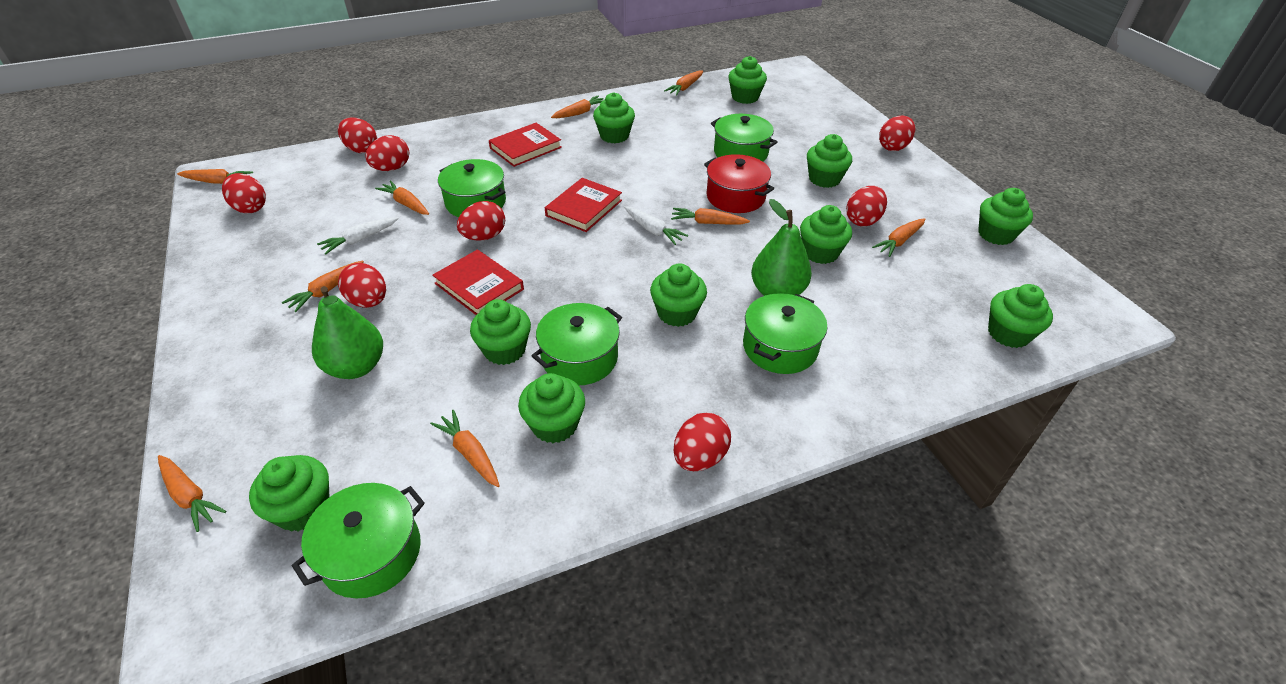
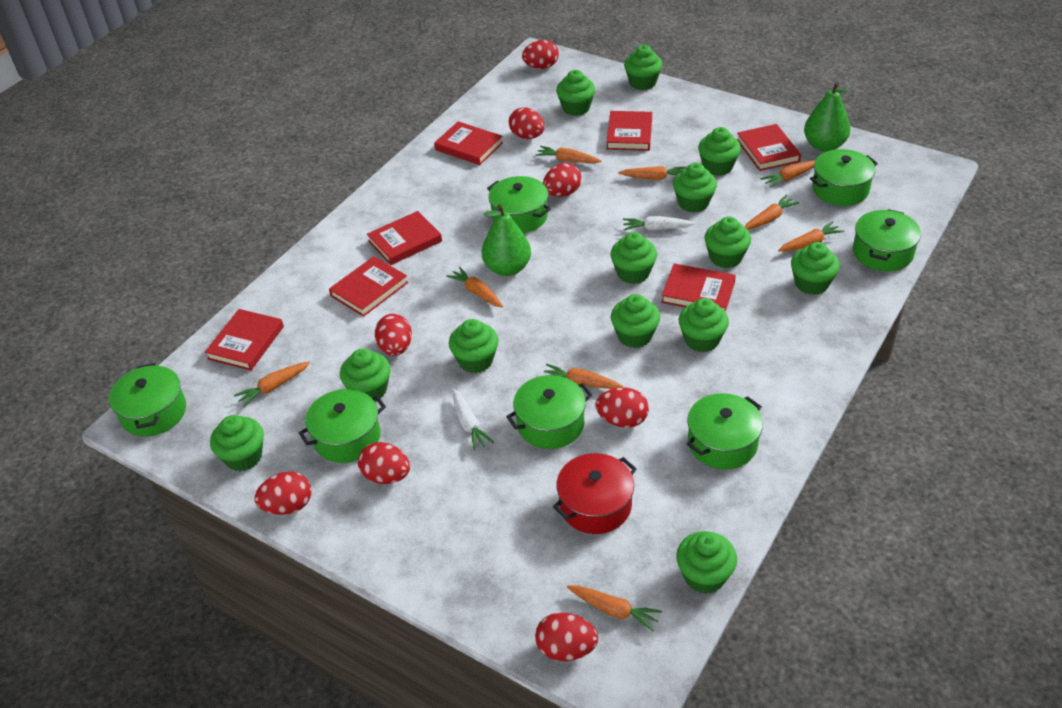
green cupcake: [249,455,329,532] [470,299,531,365] [518,373,585,443] [593,92,635,143] [650,264,707,327] [728,56,767,104] [800,205,852,264] [807,134,852,188] [978,188,1033,245] [988,284,1053,348] = 10 -> [210,415,264,471] [340,349,391,401] [449,319,498,373] [556,70,595,116] [610,232,657,284] [611,294,660,348] [624,45,663,90] [673,163,717,213] [676,531,737,594] [679,298,729,352] [698,127,741,176] [704,216,751,268] [791,242,840,295] = 13
green pot: [292,483,425,598] [438,159,506,217] [532,303,622,385] [711,114,778,161] [743,293,827,374] = 5 -> [109,363,186,437] [299,389,386,463] [487,176,551,233] [506,375,592,449] [687,393,763,470] [810,149,878,206] [853,209,921,272] = 7
red book: [432,250,524,315] [489,123,562,167] [545,178,622,232] = 3 -> [205,309,284,371] [329,256,408,317] [367,211,442,265] [434,121,503,165] [607,111,652,151] [661,264,736,312] [737,124,801,171] = 7

